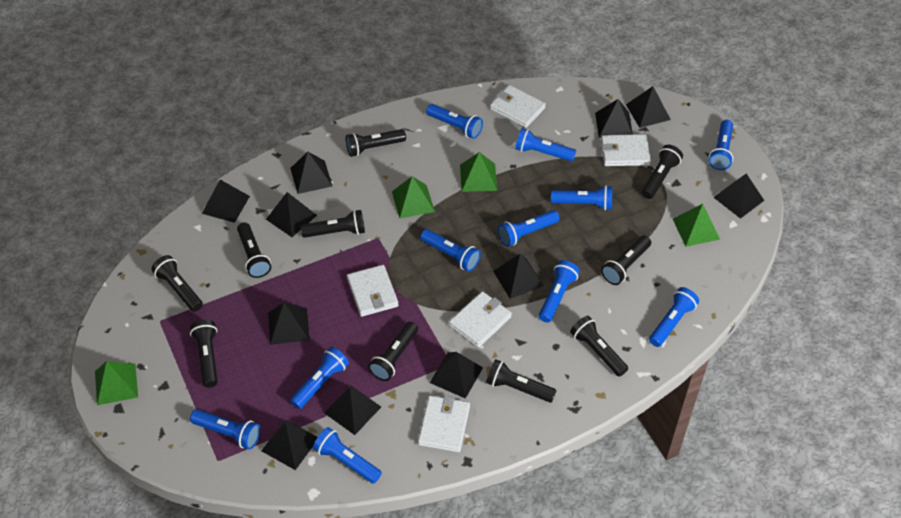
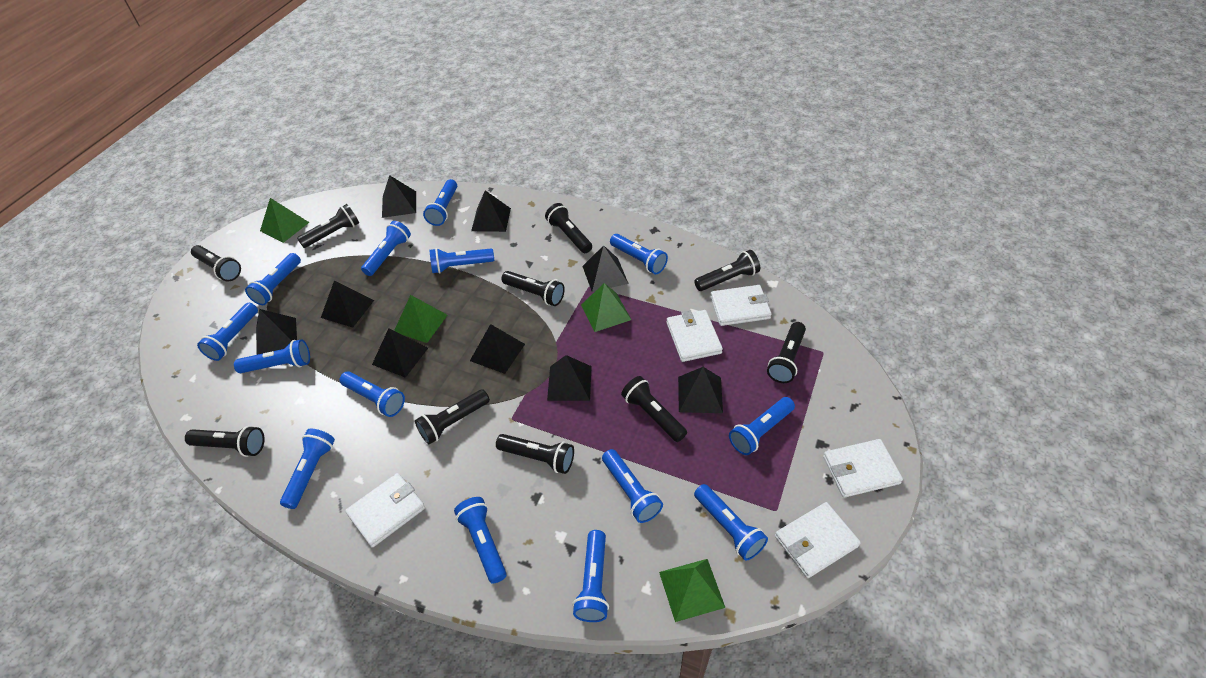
black pyramid: [202,180,250,223] [261,419,318,470] [266,192,317,237] [268,302,309,345] [290,152,332,194] [324,385,381,435] [430,352,483,399] [493,254,544,299] [595,99,633,138] [626,86,671,128] [713,173,765,219] = 11 -> [256,309,297,355] [321,280,374,328] [372,328,428,378] [382,175,416,218] [470,324,525,374] [471,190,511,232] [547,355,592,401] [582,245,629,292] [678,367,723,413] = 9
blue flashlight: [190,409,260,449] [290,347,349,409] [313,427,382,484] [420,229,481,272] [426,104,483,139] [498,210,559,247] [515,128,576,161] [539,260,580,323] [551,185,612,210] [649,287,699,347] [709,120,733,170] = 11 -> [197,303,258,361] [234,339,310,373] [245,253,301,305] [280,429,335,509] [340,371,405,417] [361,221,411,276] [423,179,457,226] [429,248,494,273] [454,497,507,584] [572,530,609,622] [602,449,663,523] [610,234,668,274] [694,484,768,561] [729,397,795,455] = 14

